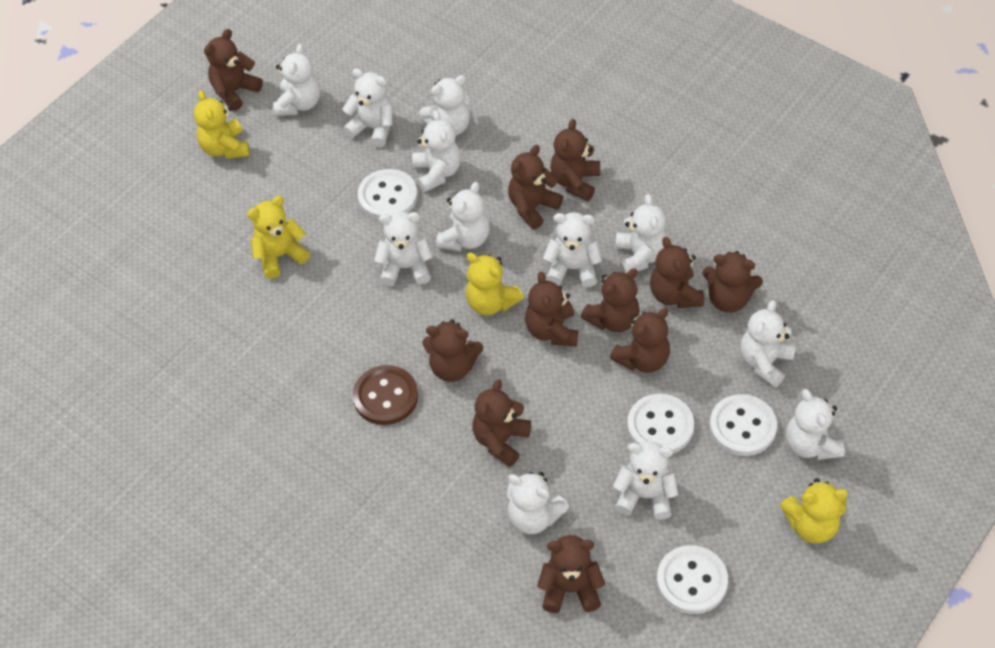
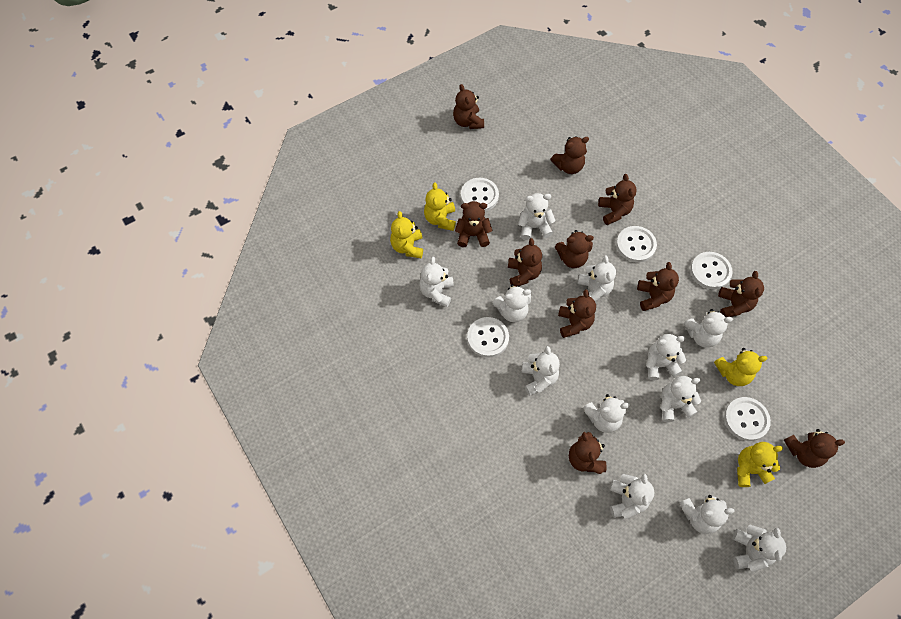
brown button: [353,365,418,425] = 1 -> none = 0
white button: [358,169,417,220] [627,394,694,453] [657,545,728,614] [710,394,777,456] = 4 -> [461,178,499,212] [467,317,509,358] [616,226,657,262] [690,252,732,289] [724,397,771,441] = 5

